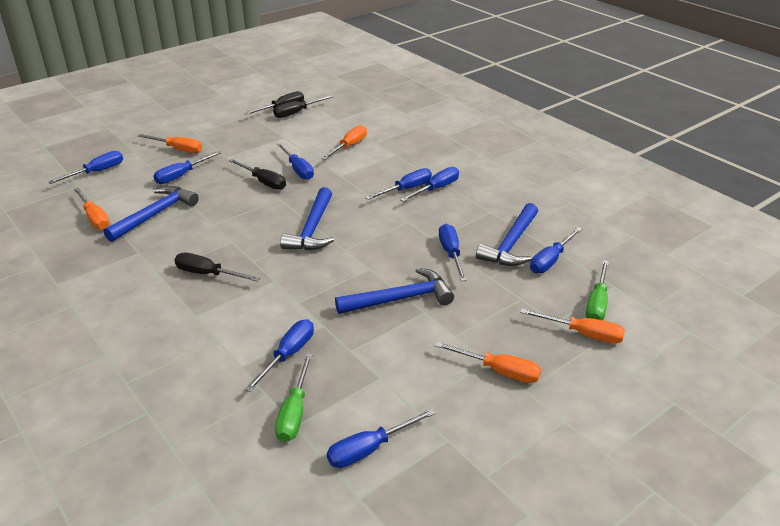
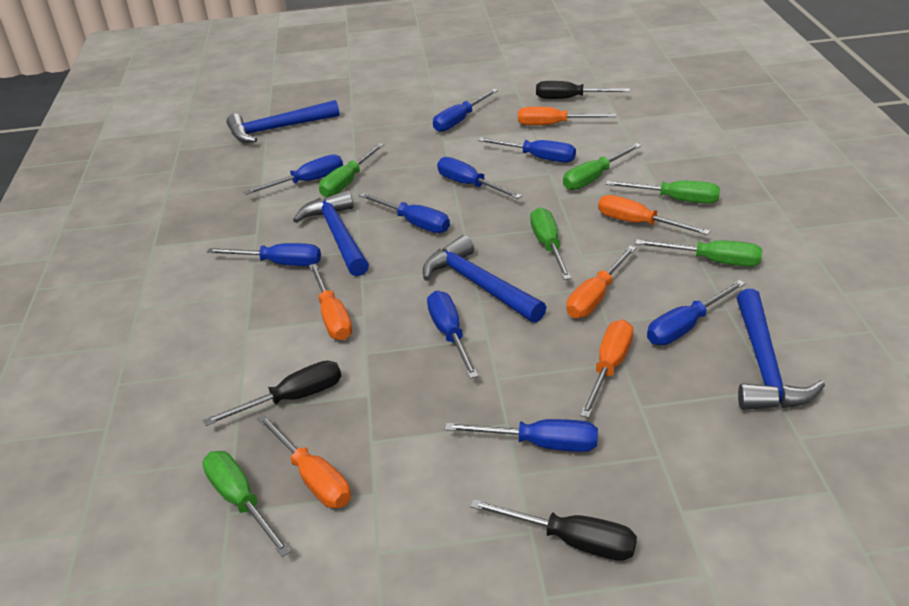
black screwdriver: [174,253,260,282] [229,159,286,190] [244,91,304,115] [273,95,333,118] = 4 -> [203,361,341,426] [470,499,637,561] [536,81,630,99] = 3
green screwdriver: [275,353,313,442] [586,260,609,320] = 2 -> [202,451,291,557] [319,143,384,197] [530,207,571,280] [563,143,642,190] [606,181,720,204] [635,239,763,266] = 6
orange screwdriver: [74,188,110,230] [138,134,202,153] [321,125,367,160] [434,342,541,383] [520,309,625,344] = 5 -> [257,415,351,508] [309,263,352,340] [518,107,616,126] [567,246,636,318] [580,320,633,418] [598,195,710,235] = 6

